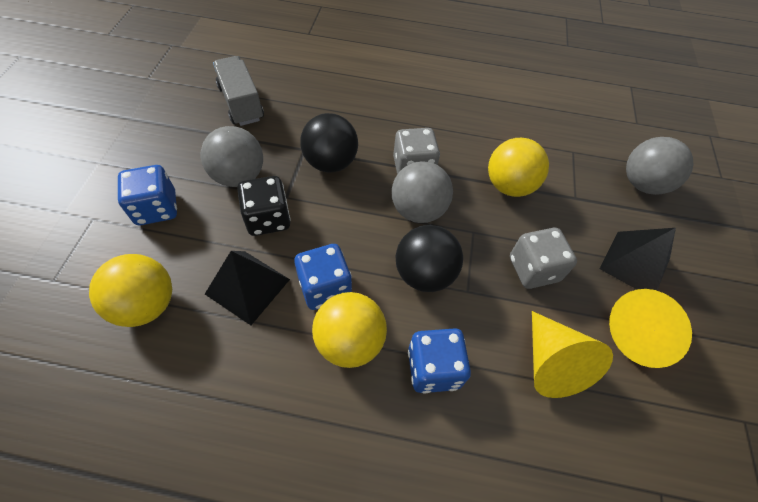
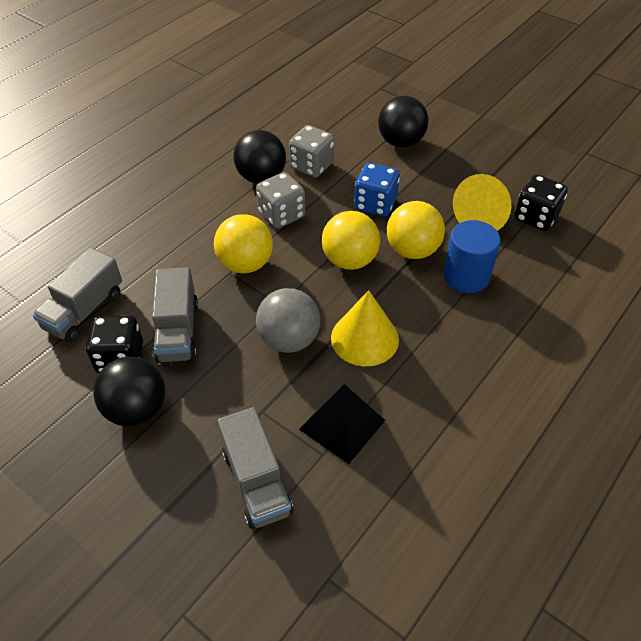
black ball: [300,113,358,173] [396,225,463,292] = 2 -> [93,357,165,426] [233,130,286,184] [378,96,428,148] = 3
black dice: [237,176,291,236] = 1 -> [86,315,143,373] [514,175,568,231] = 2
black pyramid: [205,251,290,325] [600,228,676,291] = 2 -> [299,384,386,464] = 1
blue cylinder: none = 0 -> [443,220,500,293] = 1
blue dice: [118,165,177,225] [294,244,352,310] [408,328,471,393] = 3 -> [354,163,400,216] = 1
grey ball: [201,126,263,187] [392,161,453,223] [626,137,694,195] = 3 -> [256,288,320,353] = 1
grey truck: [213,56,264,126] = 1 -> [32,247,122,342] [152,267,198,363] [217,407,293,529] = 3

